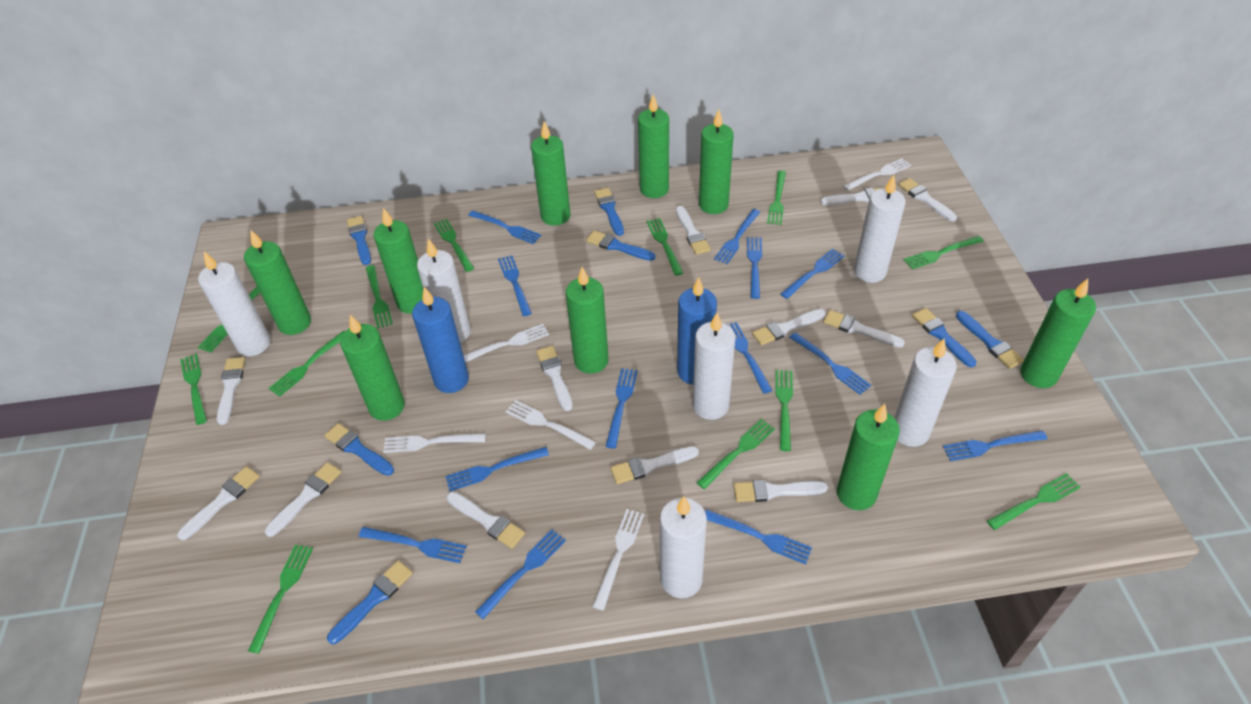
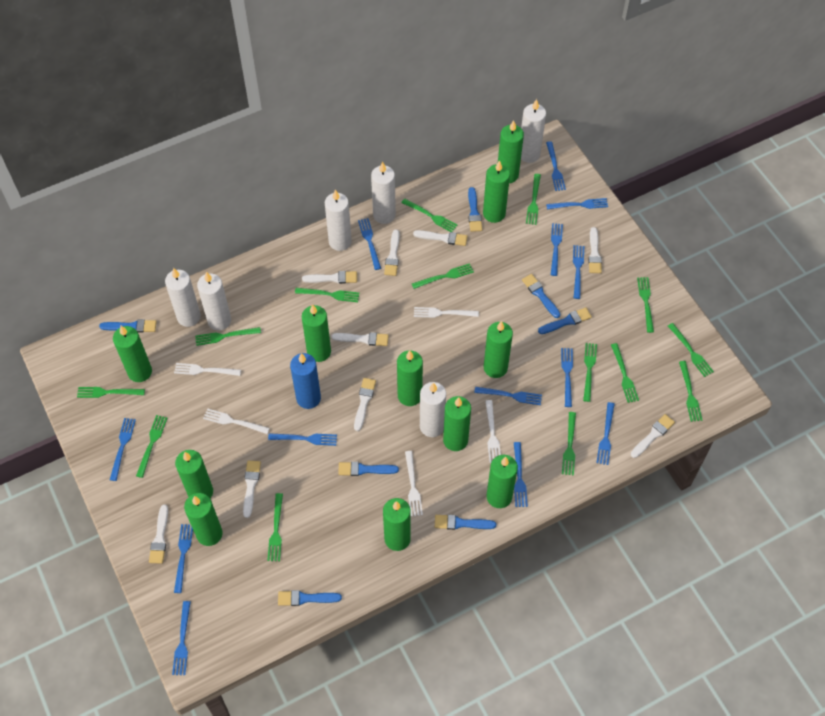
blue candle: [412,287,469,393] [677,277,717,385] = 2 -> [290,353,321,409] = 1
green candle: [244,230,311,335] [340,315,405,421] [373,208,423,314] [531,122,571,226] [566,267,609,374] [638,94,669,198] [699,109,734,214] [837,404,900,510] [1020,279,1096,388] = 9 -> [113,326,152,382] [175,450,213,498] [184,493,222,546] [302,304,331,362] [383,498,411,551] [397,350,423,406] [443,396,471,451] [483,160,510,223] [484,321,513,378] [487,455,518,508] [498,120,524,183] = 11
green fork: [180,353,207,425] [198,287,260,353] [248,545,313,653] [268,331,345,397] [366,265,393,329] [434,219,474,272] [646,218,683,276] [697,419,775,489] [767,171,786,225] [775,370,793,451] [904,236,984,269] [987,473,1081,530] = 12 -> [77,387,145,398] [136,415,167,478] [195,327,261,346] [267,493,283,561] [295,288,359,302] [401,198,457,232] [412,263,474,289] [526,174,541,225] [562,412,576,476] [583,343,597,402] [611,343,639,403] [637,277,654,333] [668,323,714,377] [679,361,702,422] = 14
white brush: [177,466,260,540] [217,357,245,425] [265,462,342,537] [446,492,525,549] [536,346,573,411] [610,446,699,484] [676,206,711,255] [733,480,828,502] [752,309,825,346] [820,187,886,205] [823,310,905,348] [898,178,957,222] = 12 -> [149,505,168,564] [243,461,261,518] [302,271,357,284] [332,332,389,346] [354,378,376,431] [384,230,400,276] [413,230,468,246] [588,227,602,273] [631,414,675,458] = 9

